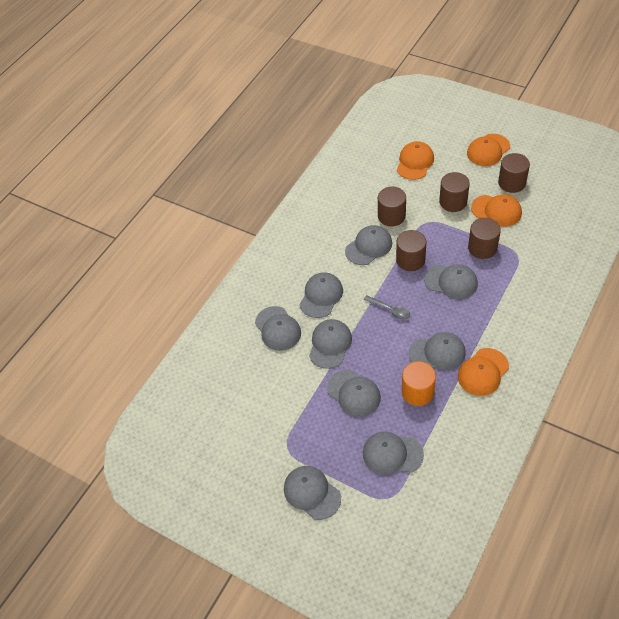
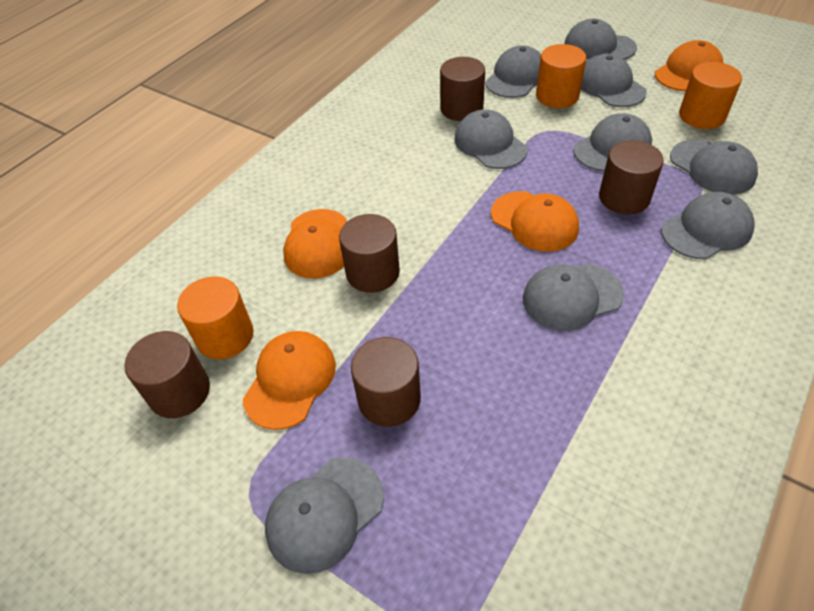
grey spoon: [364,295,410,320] = 1 -> none = 0
orange cylinder: [402,361,436,406] = 1 -> [177,276,253,359] [536,44,586,108] [679,62,742,129] = 3

